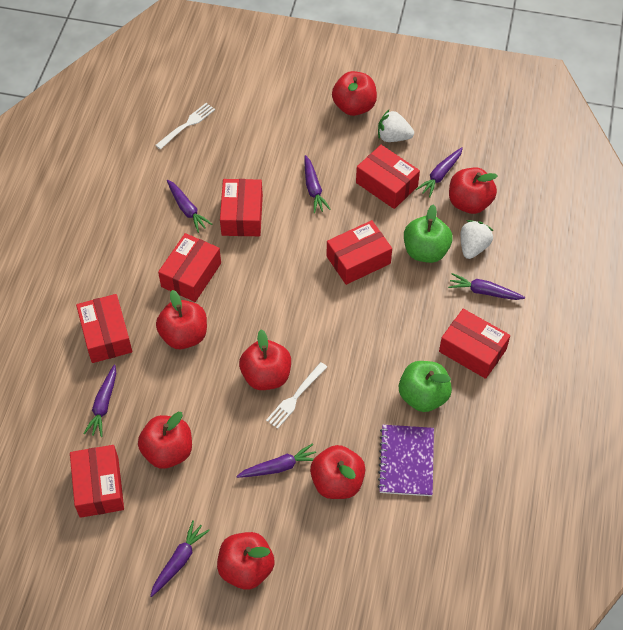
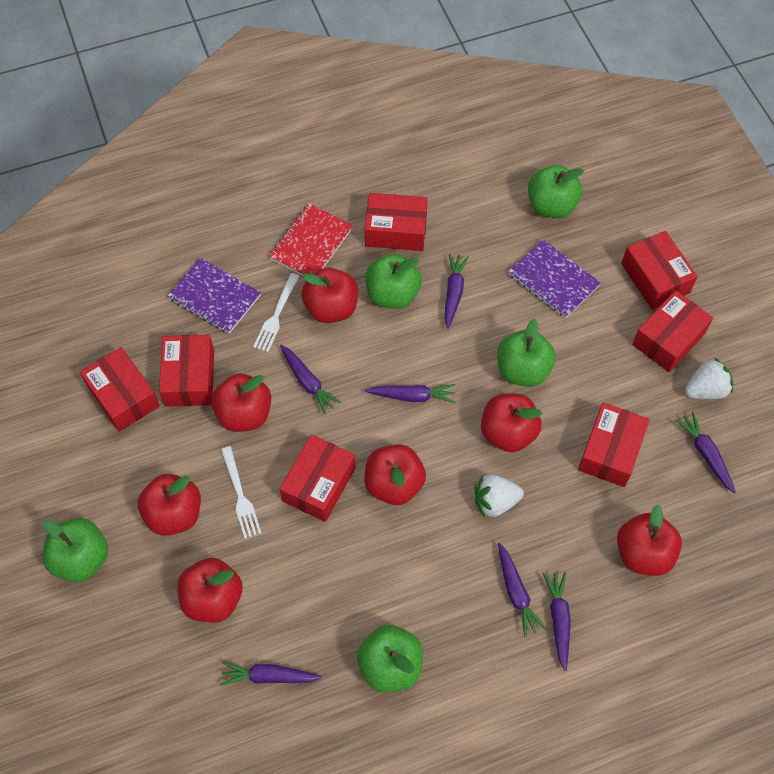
green apple: [399,361,452,412] [404,205,453,263] = 2 -> [43,518,108,582] [357,625,423,692] [365,254,422,309] [497,319,556,387] [528,165,584,218] = 5
purple notebook: [378,425,434,496] = 1 -> [168,258,261,334] [508,239,601,318] = 2
red notebook: none = 0 -> [269,204,353,276] = 1

